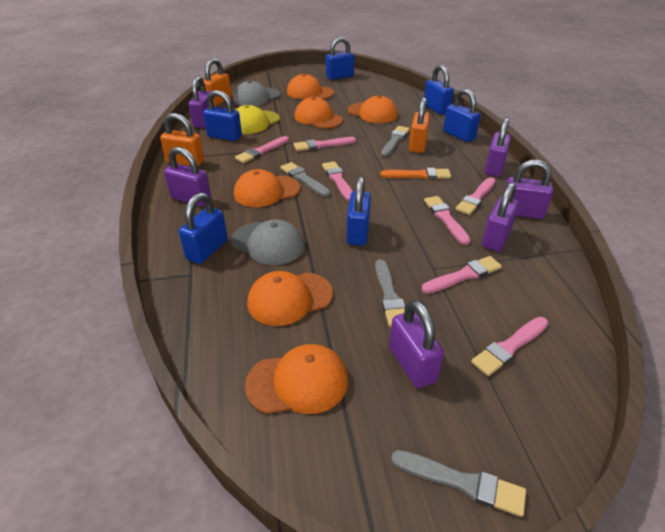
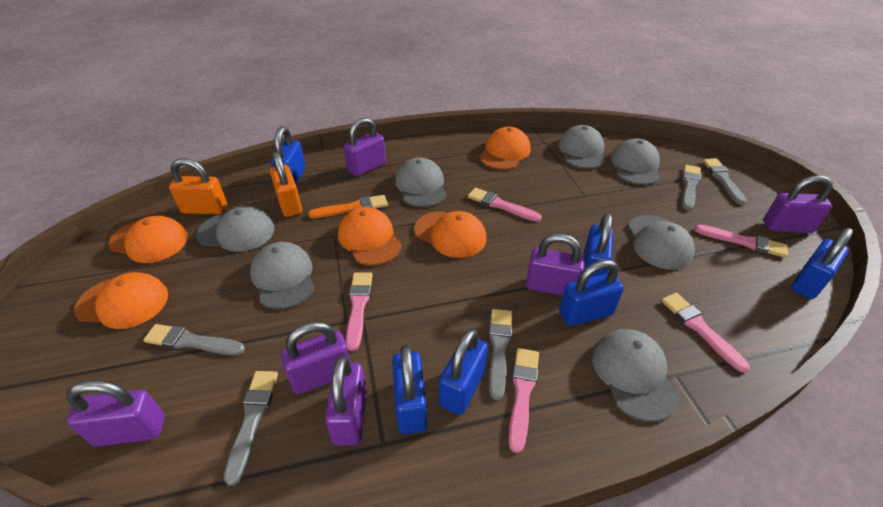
grey brush: [281,162,330,197] [375,259,406,327] [381,126,410,157] [391,450,526,517] = 4 -> [143,324,245,355] [224,371,278,486] [489,309,512,400] [682,165,701,210] [703,159,747,205] = 5
grey cap: [231,219,304,265] [233,81,280,106] = 2 -> [196,206,275,252] [250,242,315,309] [395,157,447,207] [558,125,606,169] [592,329,679,422] [611,139,660,185] [628,215,695,270] = 7
orange cap: [234,169,300,207] [245,344,348,414] [247,271,333,326] [287,74,334,100] [295,97,343,129] [348,96,398,123] = 6 -> [74,272,168,329] [109,216,188,263] [338,207,402,266] [414,211,487,258] [479,127,531,170] = 5
orange padlock: [160,113,204,166] [203,58,232,107] [409,97,430,153] = 3 -> [169,158,227,214] [270,152,302,217] = 2
pink brush: [235,136,289,163] [294,137,356,151] [322,161,353,201] [421,256,502,294] [424,196,471,245] [456,177,496,215] [471,317,548,376] = 7 -> [346,272,373,351] [468,188,542,222] [509,348,539,453] [662,293,750,373] [695,224,788,258] = 5
yellow cap: [236,105,280,134] = 1 -> none = 0

